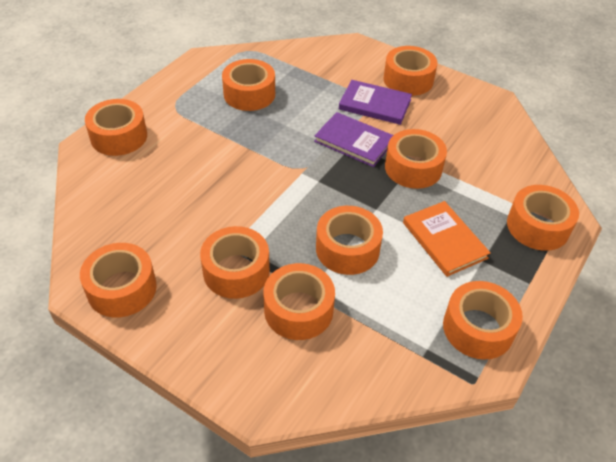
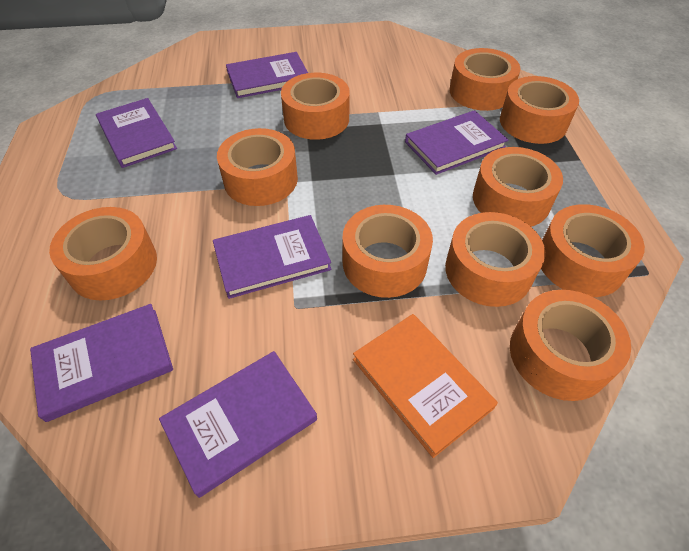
purple book: [314,112,393,167] [339,80,412,125] = 2 -> [30,304,173,422] [96,98,177,168] [159,351,317,498] [213,215,331,299] [226,52,308,98] [405,110,508,175] = 6

